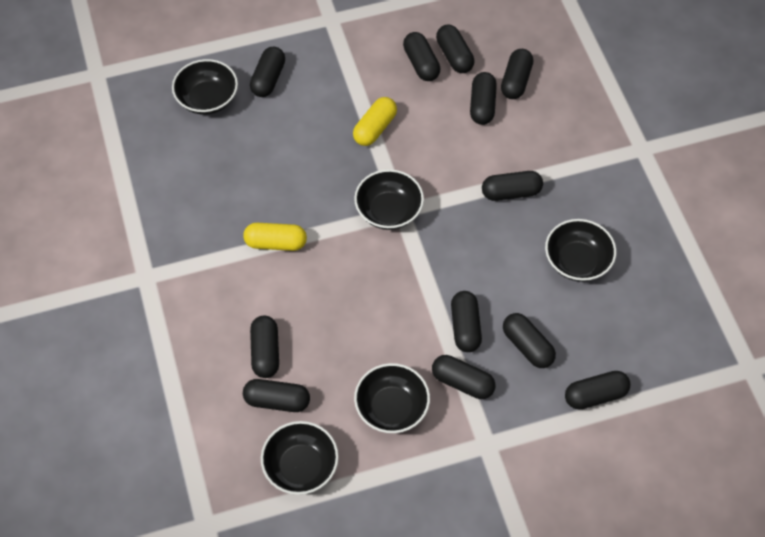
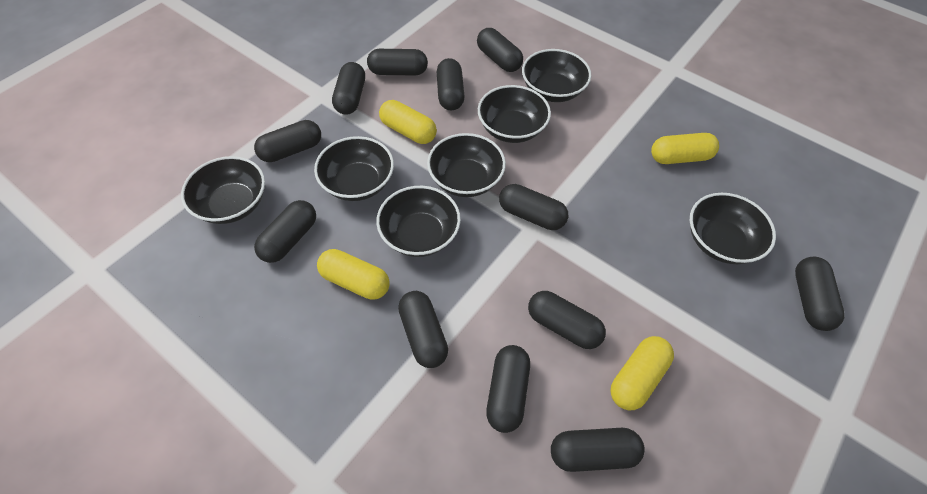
black bowl: [172,59,238,115] [261,421,339,495] [354,169,424,230] [354,363,430,433] [545,219,617,282] = 5 -> [181,156,265,224] [314,136,394,201] [376,186,461,257] [427,133,506,197] [478,85,551,143] [522,49,591,102] [690,193,776,264] = 7
yellow capsule: [243,223,307,251] [353,97,397,146] = 2 -> [317,249,390,300] [379,100,437,144] [610,336,674,410] [651,133,719,164] = 4

